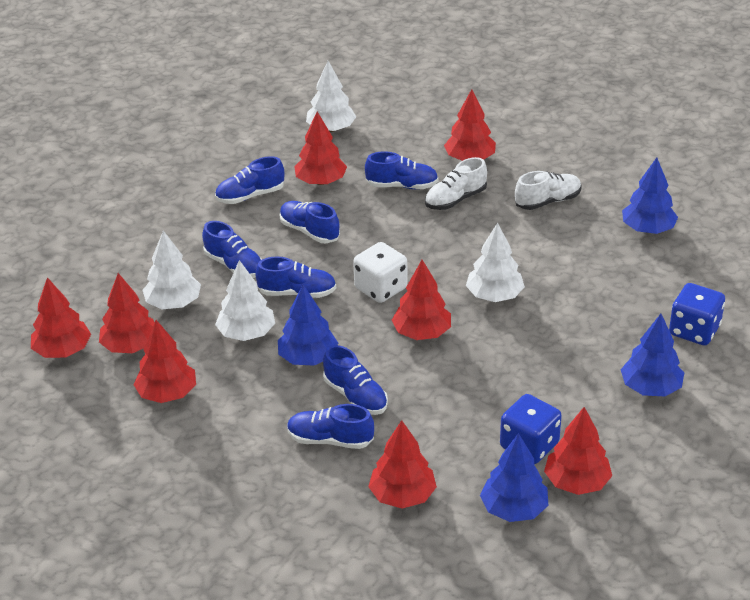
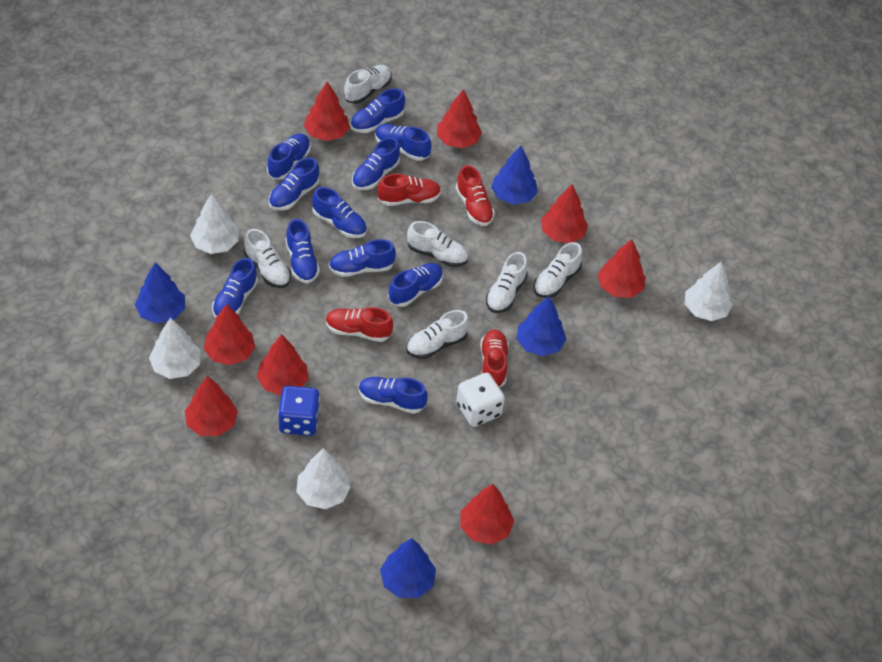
blue dice: [500,394,562,464] [669,283,725,345] = 2 -> [278,386,320,436] = 1
blue shoe: [202,221,262,278] [215,156,284,204] [255,257,336,298] [280,201,340,243] [287,404,374,449] [323,345,388,415] [365,151,438,189] = 7 -> [212,258,258,318] [267,134,311,180] [269,158,320,210] [285,219,320,284] [312,187,367,238] [329,239,396,277] [350,88,405,133] [352,137,400,190] [359,377,428,414] [375,124,432,161] [388,263,443,307] = 11
red shoe: none = 0 -> [326,307,393,342] [378,174,441,206] [456,165,495,226] [480,330,509,387] = 4
white shoe: [425,157,487,210] [515,171,582,210] = 2 -> [244,229,291,288] [344,65,392,104] [406,310,469,359] [407,221,468,267] [486,252,528,313] [533,242,582,298] = 6

